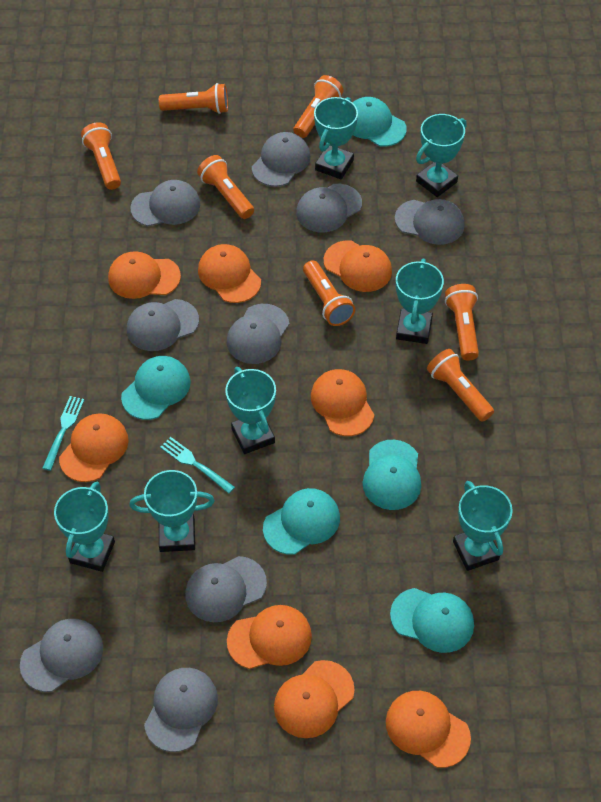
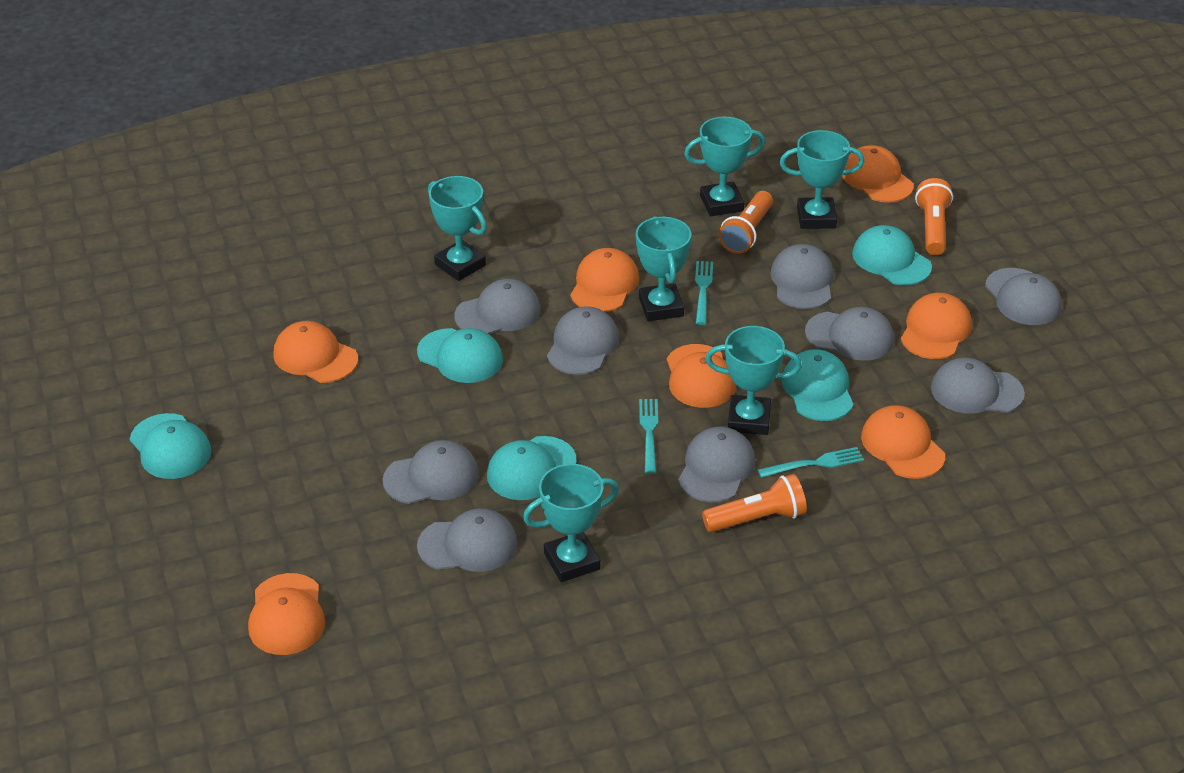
orange cap: [59,413,129,482] [108,251,181,299] [198,244,261,303] [227,605,312,669] [274,660,355,738] [311,369,374,436] [324,240,392,292] [386,691,471,768] = 8 -> [248,573,325,655] [273,321,358,383] [570,248,639,312] [667,344,736,408] [842,145,914,203] [861,405,945,479] [901,293,972,359] = 7
orange flashlight: [81,122,121,190] [159,83,228,114] [197,155,254,219] [293,75,344,138] [303,260,355,326] [427,349,494,422] [445,284,479,360] = 7 -> [702,474,807,532] [718,191,773,254] [915,178,953,255] = 3
turquoise fork: [42,396,84,471] [160,437,235,494] = 2 -> [639,399,658,474] [695,261,713,325] [758,447,864,478] = 3
turquoise trophy: [54,482,115,572] [129,470,215,552] [225,367,276,454] [314,97,358,179] [396,259,444,344] [416,114,467,197] [453,481,513,571] = 7 -> [428,176,487,281] [523,464,619,582] [636,216,692,321] [684,117,765,216] [705,326,802,435] [779,130,864,229] = 6

